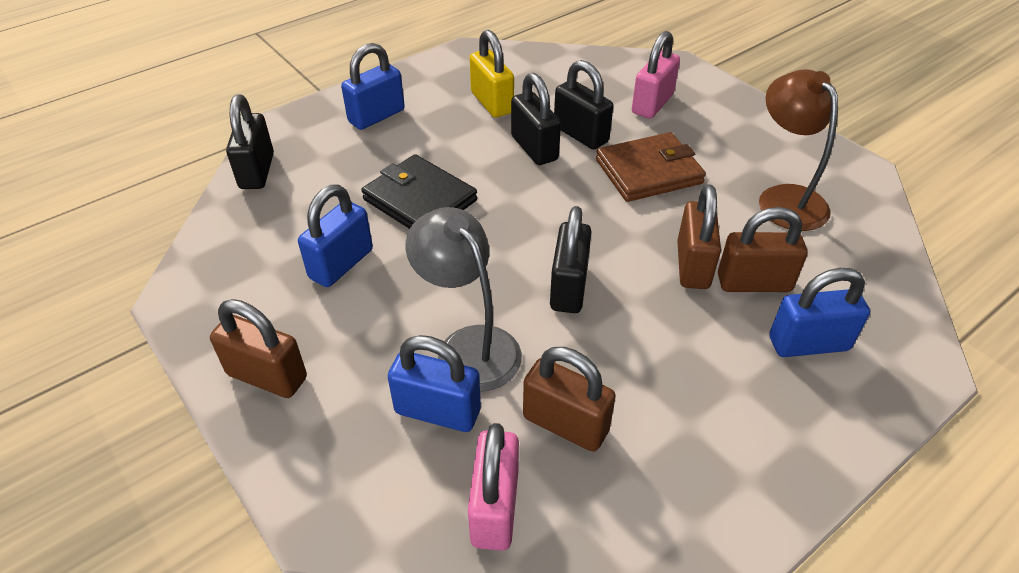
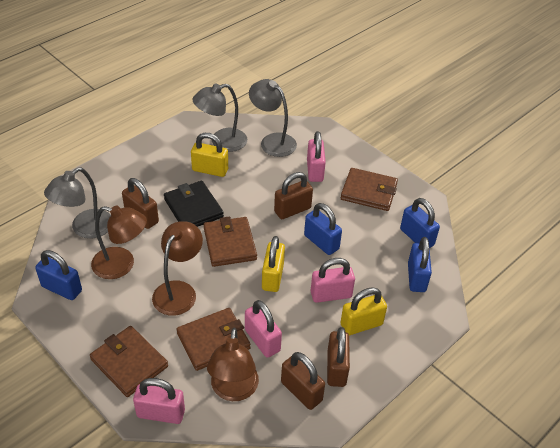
black padlock: [226,94,274,189] [511,73,561,165] [550,206,592,313] [554,60,613,149] = 4 -> none = 0
brown lamp: [759,69,838,231] = 1 -> [91,206,147,279] [152,221,203,316] [207,328,259,401] = 3
brown wallet: [596,132,706,202] = 1 -> [90,326,168,397] [177,308,251,371] [204,216,257,267] [341,168,398,211] = 4
grey lamp: [405,207,522,392] = 1 -> [44,168,111,239] [192,84,247,152] [249,79,297,157] = 3
pink padlock: [468,423,519,551] [632,31,680,119] = 2 -> [133,378,185,424] [245,300,282,358] [307,131,326,182] [311,258,355,303] = 4
yellow padlock: [470,30,514,118] = 1 -> [191,133,228,177] [262,236,285,292] [340,287,387,335] = 3

